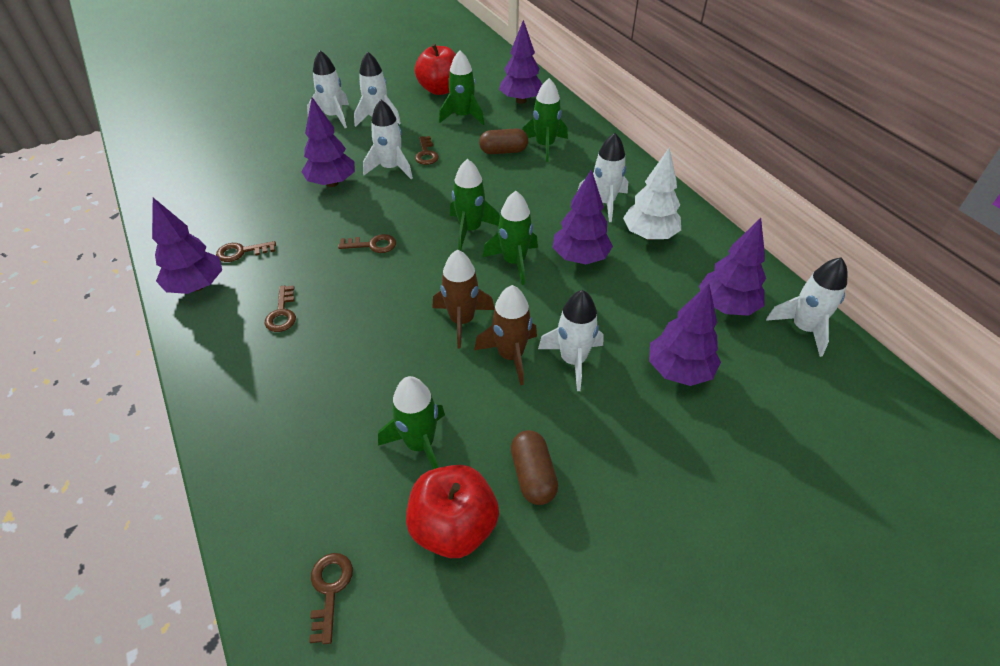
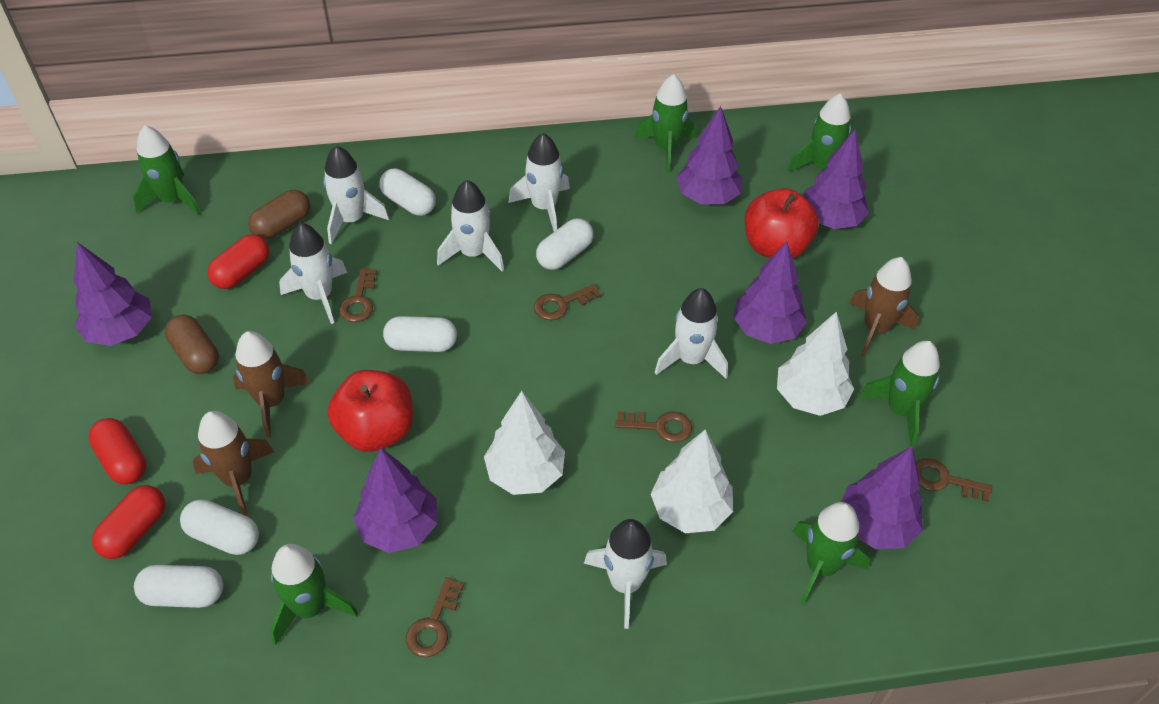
brown rocket: [432,249,494,349] [474,285,537,385] = 2 -> [193,411,274,516] [233,331,311,437] [849,257,919,357] = 3
green rocket: [378,376,445,469] [439,50,484,125] [450,159,500,250] [483,191,538,285] [522,78,568,162] = 5 -> [133,125,201,215] [270,544,358,645] [635,74,696,173] [787,93,851,172] [792,502,870,605] [859,341,940,446] = 6
red capsule: none = 0 -> [88,418,146,484] [92,485,165,559] [207,234,269,289] = 3
white capsule: none = 0 -> [134,565,223,608] [180,499,259,555] [379,169,436,216] [383,316,457,352] [536,218,594,270] = 5
white tree: [623,147,681,240] = 1 -> [484,391,565,495] [651,430,733,533] [777,312,854,416] = 3

